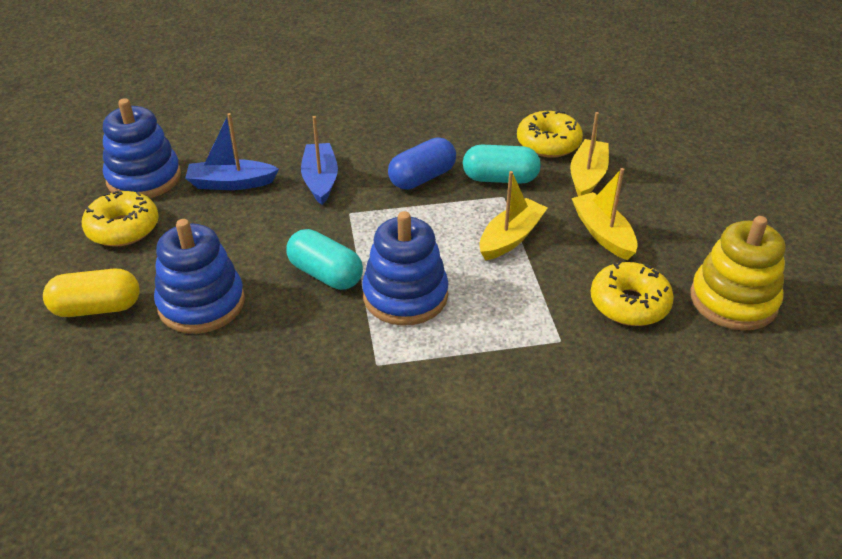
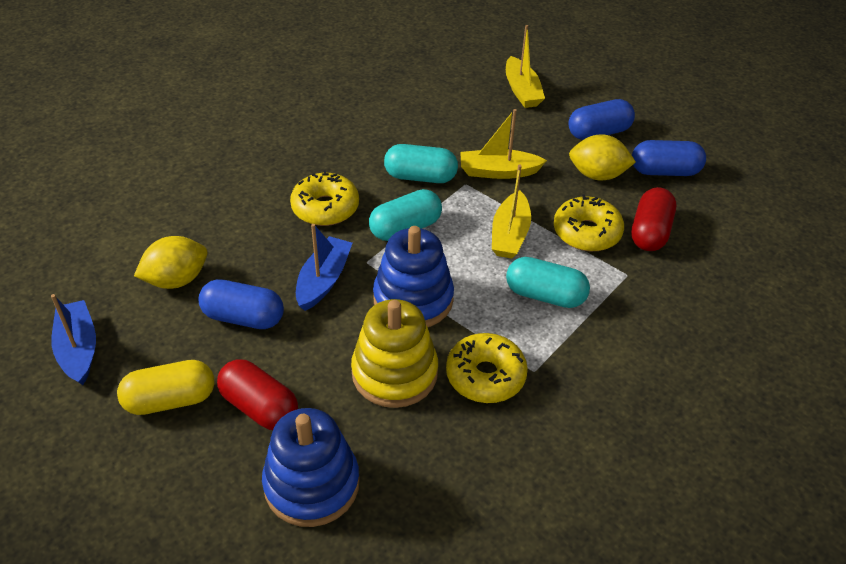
blue capsule: [388,138,456,190] = 1 -> [199,279,284,329] [569,99,635,140] [632,140,706,176] = 3
blue stacking toy: [103,98,181,198] [154,219,245,334] [362,211,448,326] = 3 -> [262,408,360,527] [373,226,454,327] = 2
red capsule: none = 0 -> [217,359,298,430] [631,187,676,251] = 2
turquoise capsule: [287,229,363,290] [463,145,541,183] = 2 -> [369,189,442,241] [384,144,458,183] [506,257,590,308] = 3
yellow lemon: none = 0 -> [134,236,208,289] [569,134,636,181] = 2

